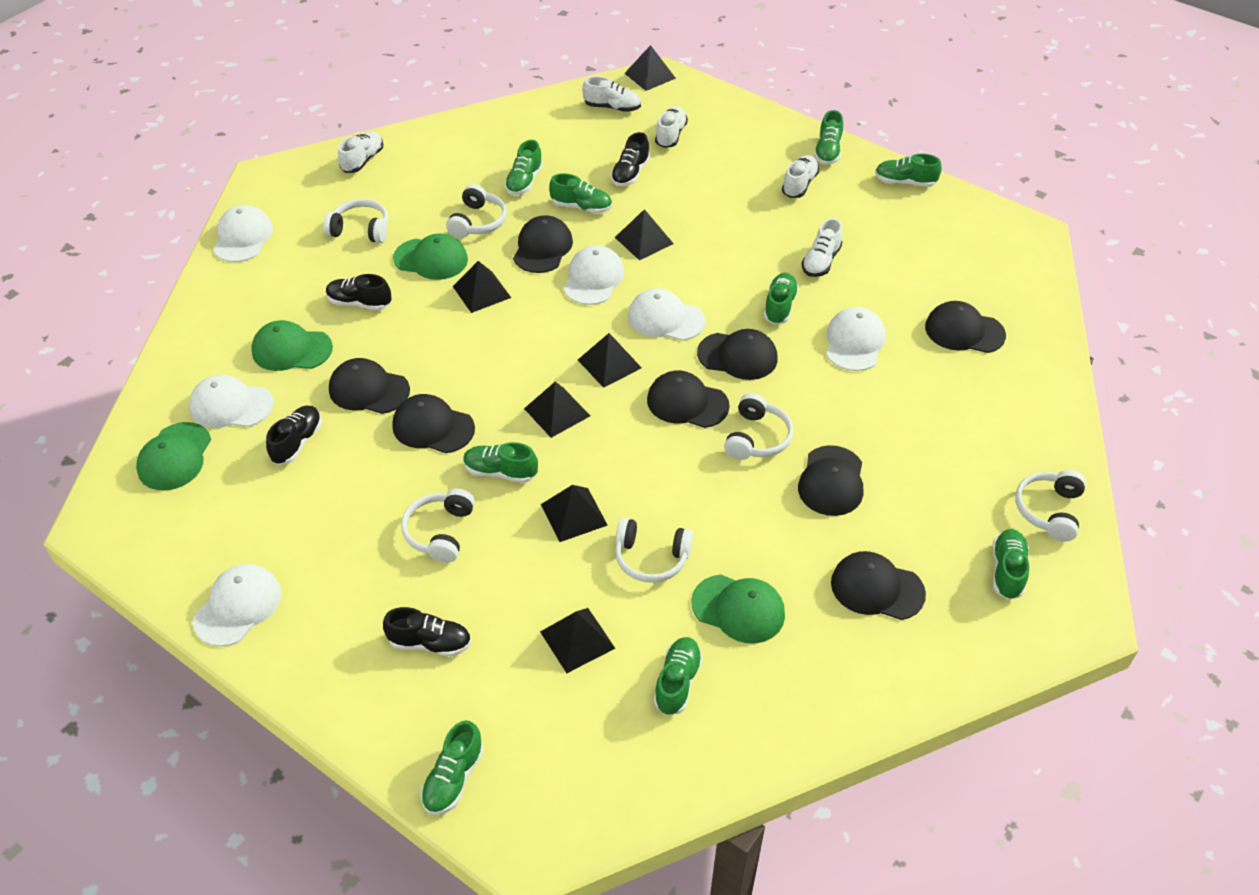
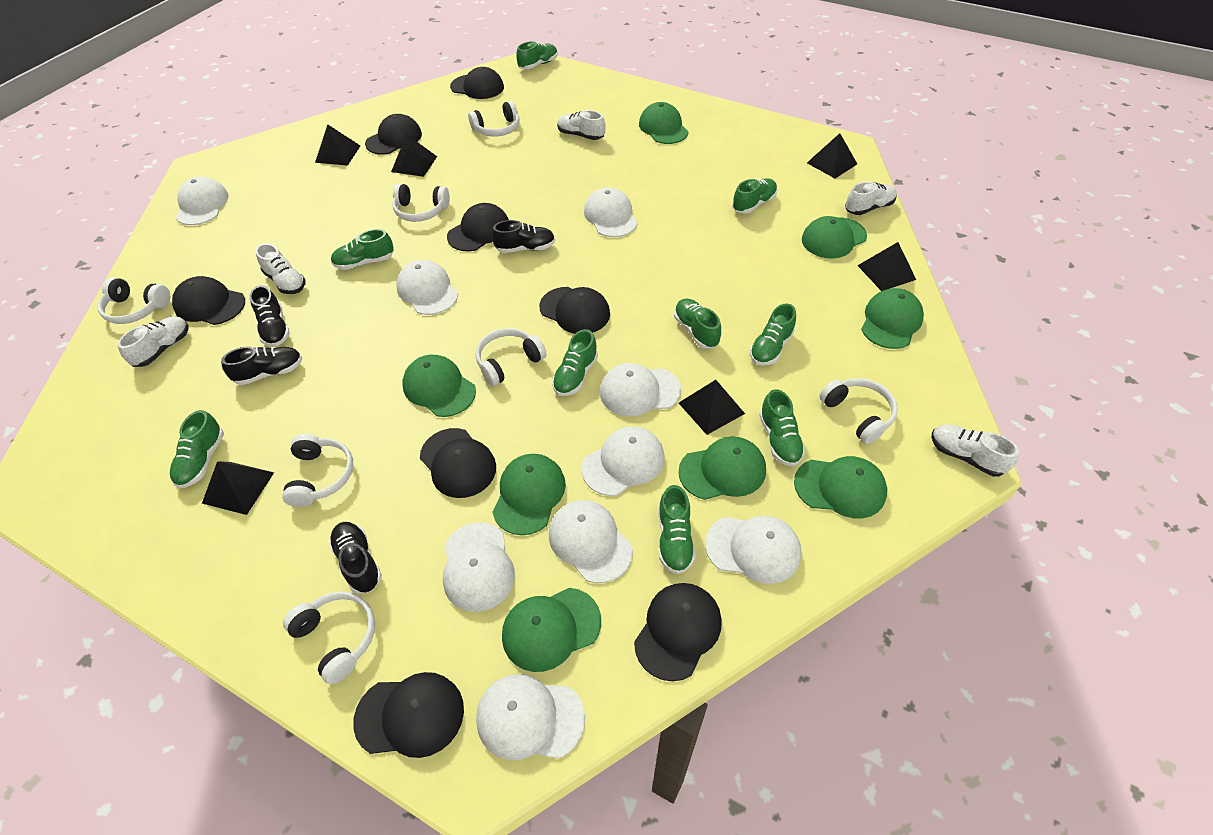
black pyramid: [453,261,511,313] [524,382,590,438] [540,608,615,673] [541,485,608,542] [578,333,642,388] [615,209,674,260] [624,45,676,91] = 7 -> [202,461,274,515] [315,124,360,166] [391,134,437,177] [679,380,745,435] [807,133,857,178] [857,242,916,291] = 6
green cap: [136,422,211,491] [251,320,333,371] [393,233,468,280] [691,574,785,643] = 4 -> [402,355,476,417] [492,454,566,535] [502,588,601,672] [639,102,689,144] [678,437,766,500] [794,456,887,518] [802,216,867,259] [861,288,924,349] = 8
white cap: [189,375,274,428] [193,564,281,647] [213,205,273,262] [564,245,625,305] [628,288,706,341] [826,307,886,371] = 6 -> [176,177,229,225] [396,260,458,315] [443,522,515,612] [476,674,585,760] [549,500,633,583] [582,426,664,496] [584,187,638,237] [600,363,681,416] [705,516,802,584] = 9
white headphones: [323,199,388,243] [401,489,475,563] [446,184,507,238] [615,518,693,583] [724,393,793,460] [1015,470,1086,541] = 6 -> [97,277,170,324] [282,434,353,507] [283,591,375,684] [392,184,450,222] [468,101,520,137] [476,328,547,386] [819,378,898,444] = 7

